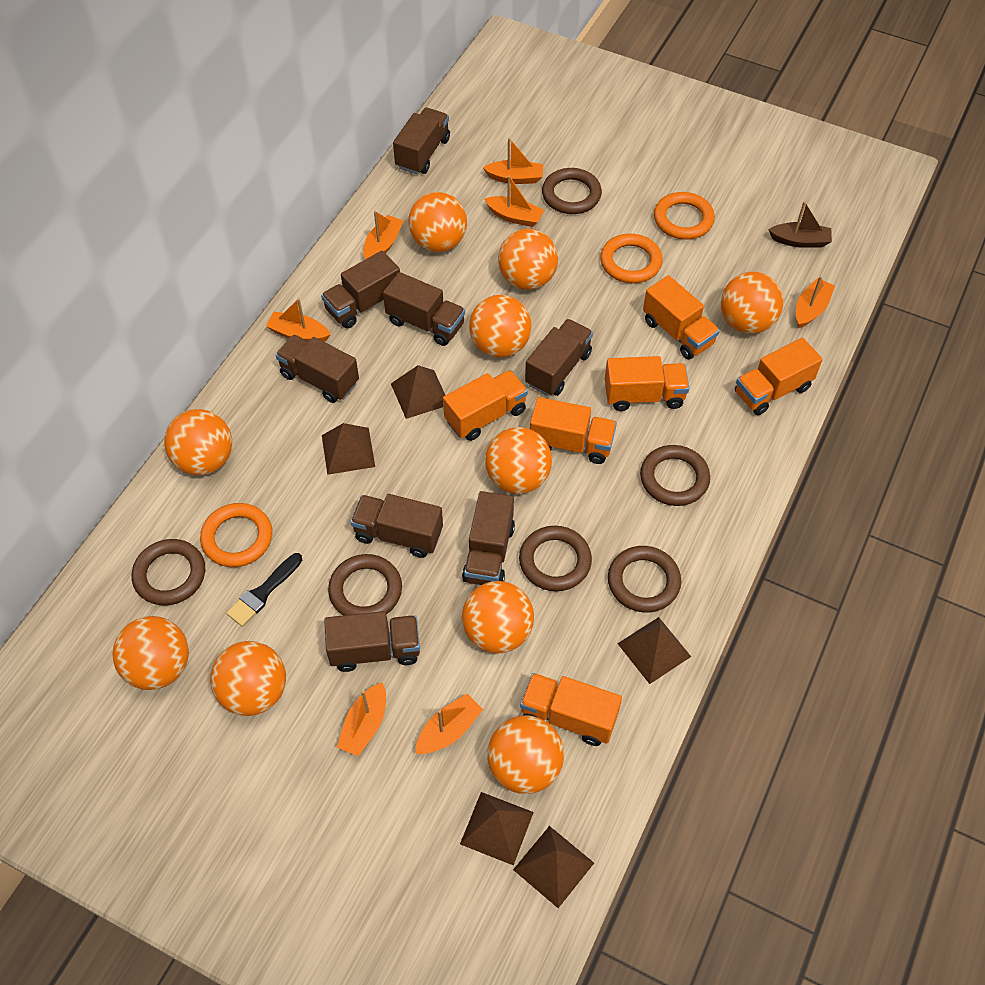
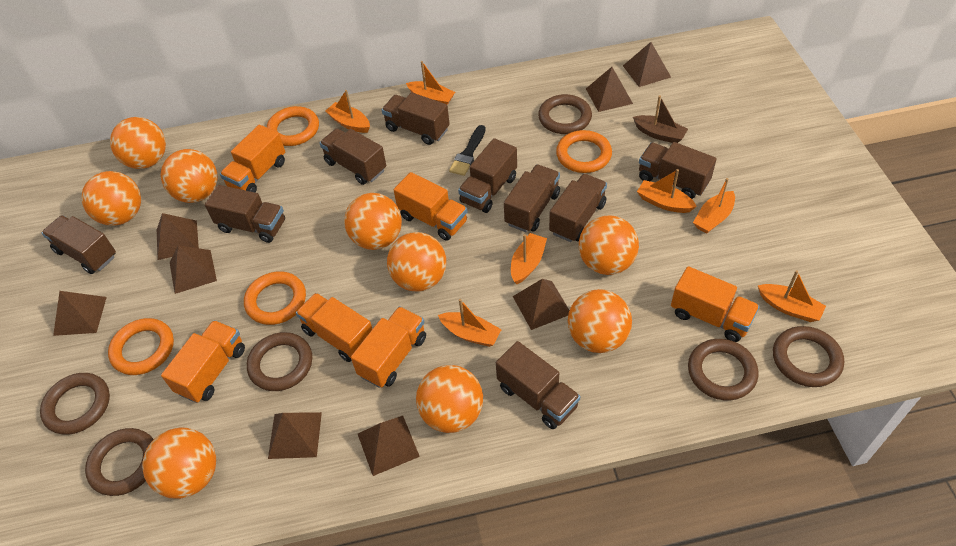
brown pyramid: [322,423,375,475] [391,365,445,419] [460,792,534,866] [513,826,594,908] [617,617,691,684] = 5 -> [53,291,107,336] [157,213,199,260] [170,245,217,294] [268,412,322,459] [358,416,420,476] [513,279,569,330] [586,67,633,112] [623,42,671,87] = 8
brown truck: [276,335,359,403] [321,251,400,329] [324,611,420,672] [350,494,443,558] [383,272,465,346] [393,108,450,174] [462,491,515,585] [525,319,593,396] = 8 -> [42,215,116,274] [205,185,285,243] [320,128,386,185] [382,92,450,145] [458,138,517,213] [496,341,580,429] [504,165,560,232] [549,174,607,242] [639,142,717,199] = 9
orange ball: [112,616,189,690] [164,409,232,475] [210,641,286,716] [408,192,467,252] [462,581,534,654] [469,295,532,358] [485,427,552,494] [487,715,564,794] [498,229,558,290] [721,272,783,334] = 10 -> [81,171,141,226] [110,117,166,169] [142,428,216,499] [161,149,217,203] [344,193,402,250] [387,232,446,292] [416,365,483,433] [568,289,632,353] [579,215,639,275] = 9
orange ring: [200,503,272,567] [600,234,663,283] [654,192,715,240] = 3 -> [108,318,174,375] [244,271,306,325] [267,106,319,146] [556,130,612,173] = 4

